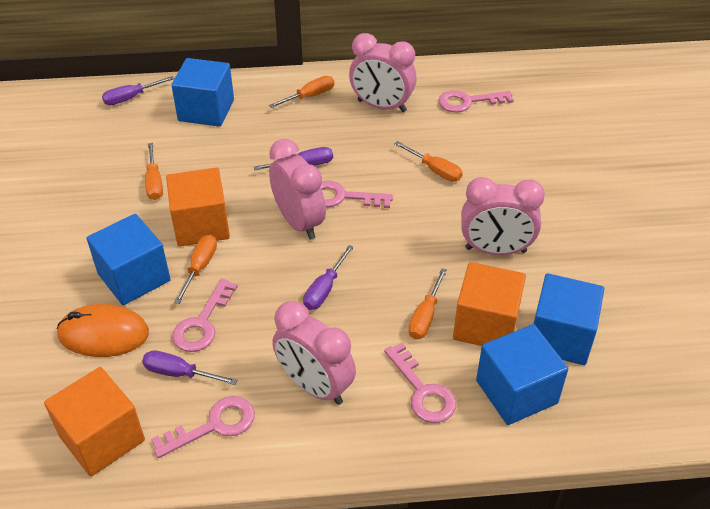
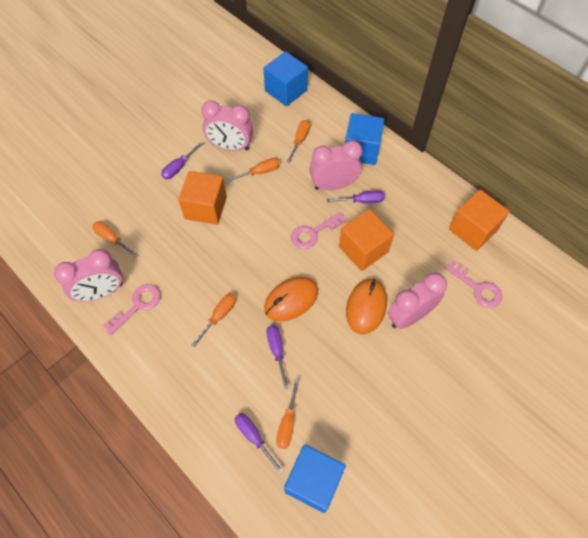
blue cube: [87,214,170,305] [171,58,234,127] [476,324,568,425] [534,273,604,365] = 4 -> [264,51,308,106] [284,444,346,513] [345,113,384,165] = 3
orange mouse: [57,304,149,357] = 1 -> [264,277,318,321] [346,279,387,335] = 2
pink key: [151,396,255,458] [172,278,238,352] [321,180,393,208] [384,343,456,423] [438,90,514,112] = 5 -> [103,284,161,335] [291,212,346,249] [445,260,502,308] = 3

